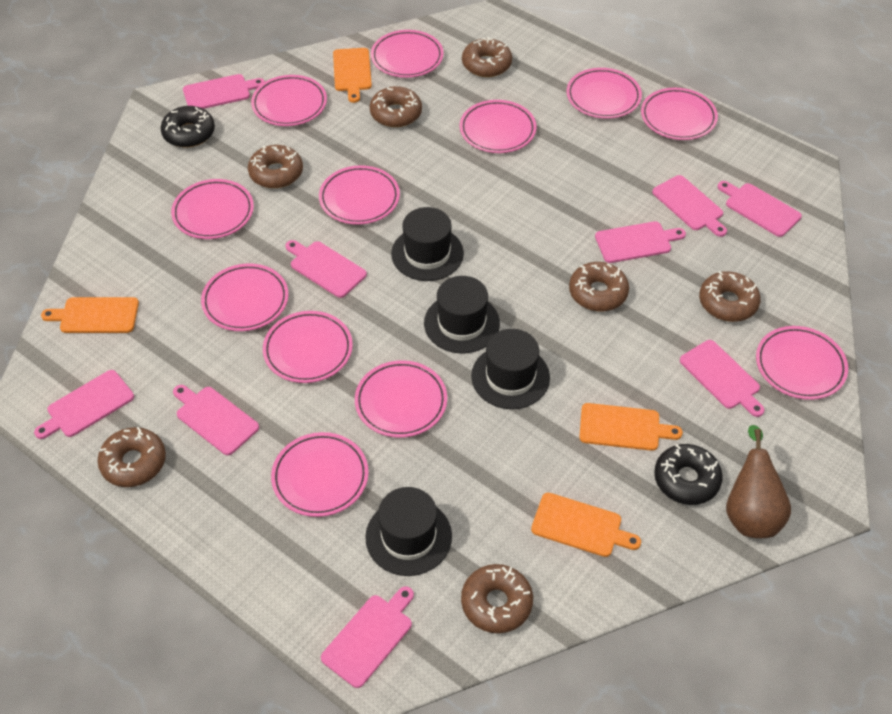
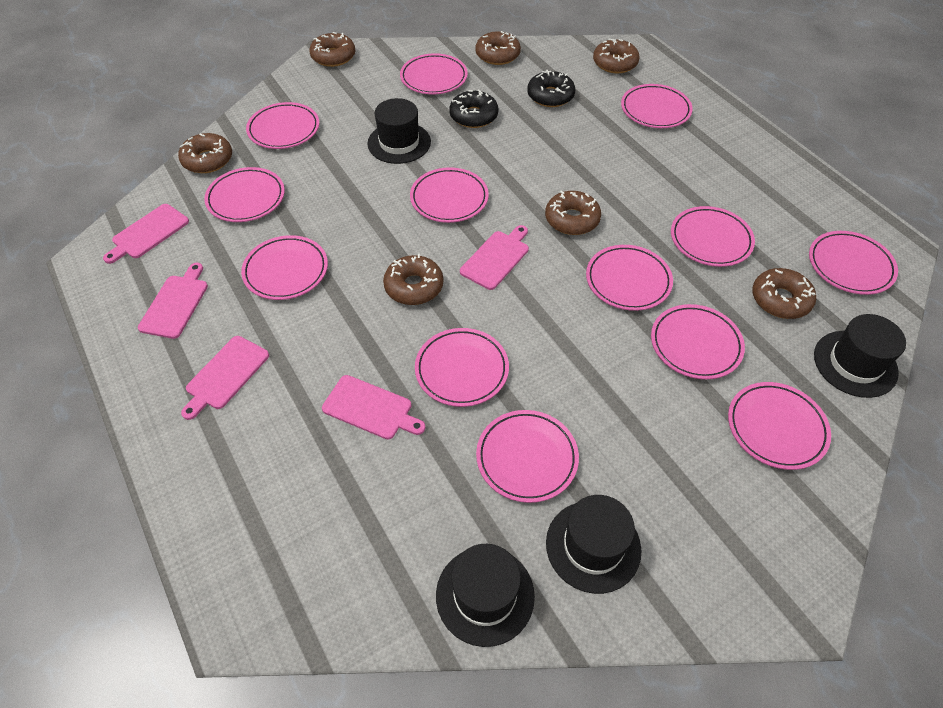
brown pear: [726,425,791,538] = 1 -> none = 0
orange cutting board: [41,297,139,333] [333,48,372,103] [531,493,641,557] [579,403,683,451] = 4 -> none = 0
pink cutting board: [34,370,134,439] [173,385,259,455] [183,74,265,109] [285,240,367,298] [321,586,414,688] [595,221,686,263] [652,175,727,237] [680,340,765,417] [717,181,802,237] = 9 -> [103,204,189,264] [138,263,208,339] [181,336,269,420] [322,375,425,439] [460,225,529,290] = 5
pink plate: [171,179,254,239] [201,263,288,331] [251,75,327,126] [263,311,353,383] [271,432,368,517] [319,165,400,225] [355,360,447,438] [371,30,444,78] [460,100,537,153] [567,68,642,119] [641,88,718,140] [756,326,848,400] = 12 -> [204,167,285,222] [241,235,328,300] [246,102,319,149] [400,53,468,95] [410,167,489,223] [415,328,509,407] [476,410,579,503] [586,245,673,311] [621,84,693,128] [651,304,745,379] [671,206,755,267] [728,382,831,470] [809,231,898,295] = 13

